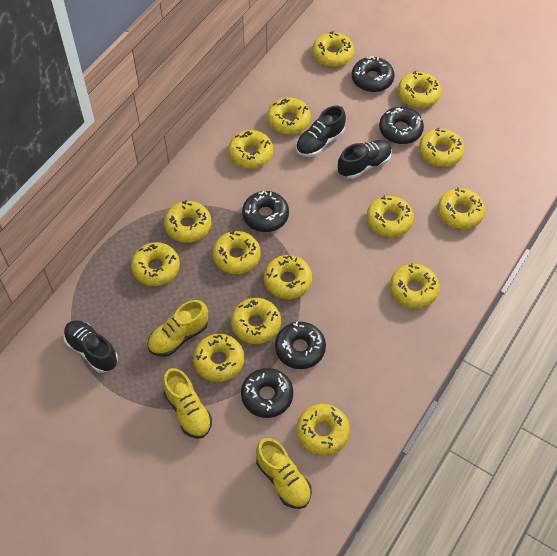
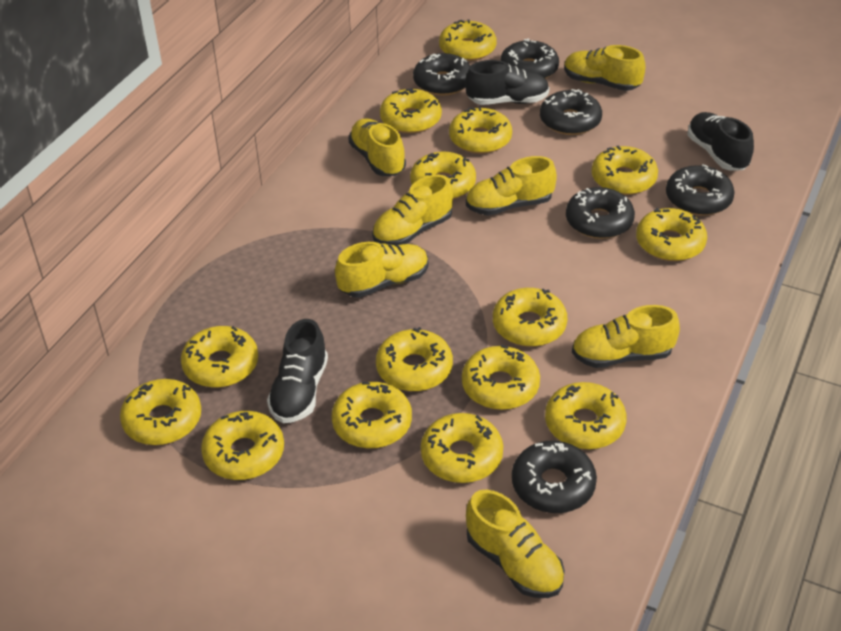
black donut: [241,368,293,418] [242,191,289,232] [275,321,326,369] [352,56,394,92] [379,107,424,144] = 5 -> [413,53,470,96] [500,38,559,79] [512,441,597,513] [540,89,602,135] [566,187,635,239] [666,164,735,216] = 6
yellow shoe: [147,300,208,357] [163,368,212,439] [256,438,312,509] = 3 -> [335,242,429,298] [348,118,406,176] [372,175,453,245] [466,156,557,216] [466,490,565,598] [564,45,646,91] [572,305,680,368] = 7

